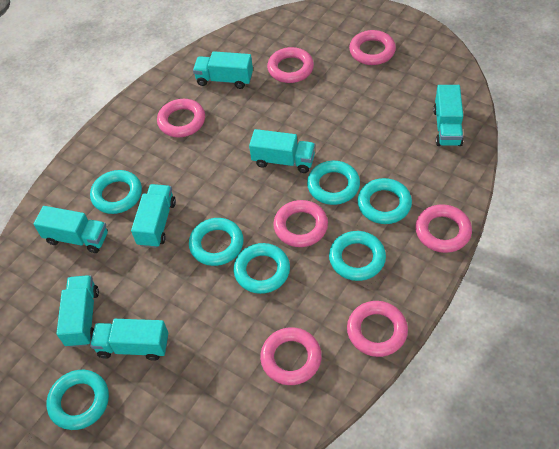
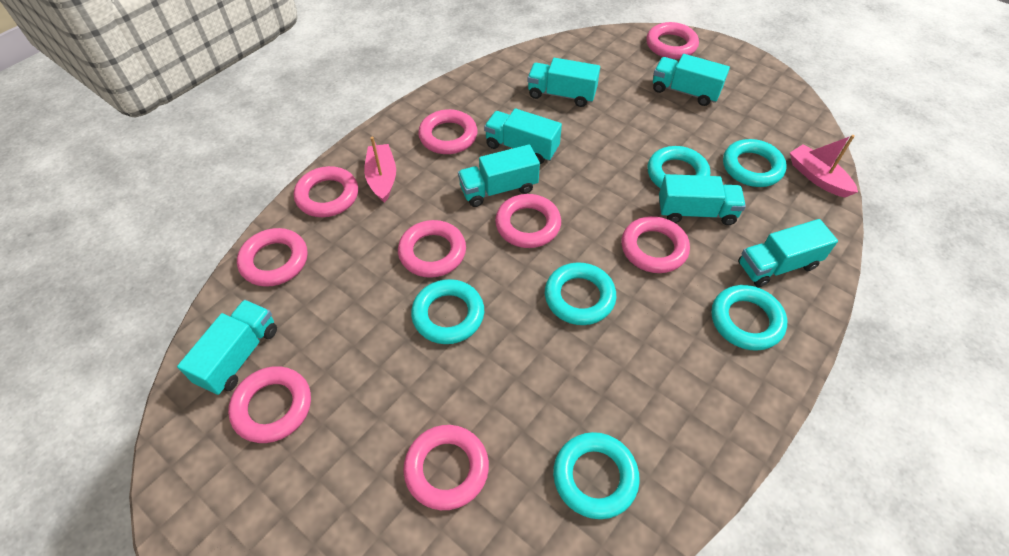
pink boat: none = 0 -> [364,137,396,203] [790,135,858,197] = 2
pink ring: [157,99,205,137] [260,327,322,385] [267,47,314,83] [273,200,328,247] [347,301,408,357] [349,30,396,65] [415,204,472,253] = 7 -> [228,366,311,443] [237,228,307,287] [294,166,358,217] [398,220,466,278] [403,425,489,510] [418,109,477,154] [495,194,561,248] [621,216,690,273] [646,22,699,59] = 9
turquoise ring: [47,370,109,430] [90,170,142,214] [189,218,244,266] [234,243,290,294] [307,161,360,205] [329,231,386,281] [357,178,412,224] = 7 -> [411,279,484,344] [545,262,617,325] [553,432,640,519] [647,146,710,188] [712,285,787,351] [723,139,787,187] = 6

